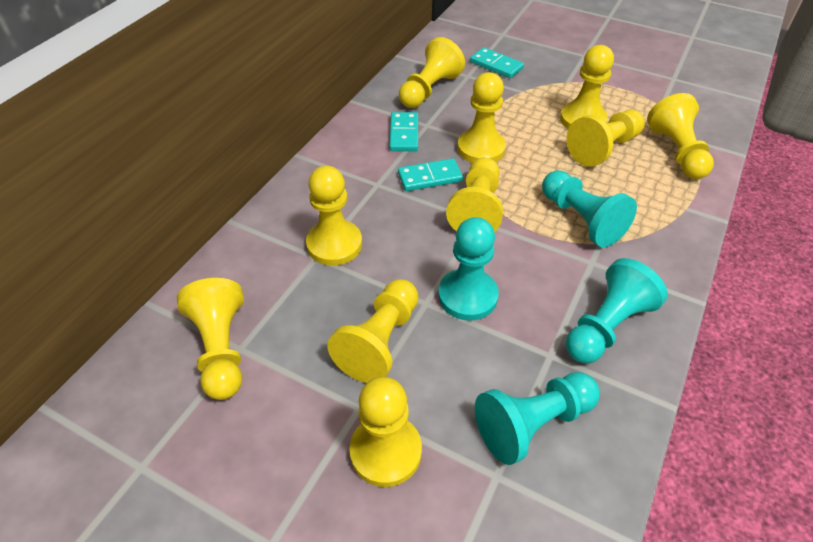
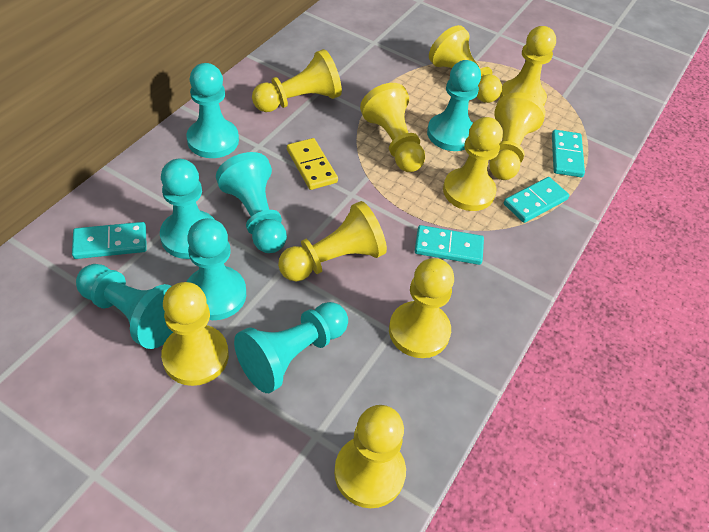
turquoise domino: [389,112,418,151] [398,158,463,191] [470,47,524,78] = 3 -> [72,222,147,259] [415,225,484,265] [504,177,569,223] [552,130,585,177] = 4
turquoise pawn: [438,217,499,321] [475,372,600,465] [542,170,637,247] [566,258,668,363] = 4 -> [76,264,173,349] [160,159,215,259] [186,63,239,158] [187,218,246,320] [216,152,287,253] [234,302,348,393] [427,60,481,151] = 7
yellow domino: none = 0 -> [287,138,338,190] = 1

